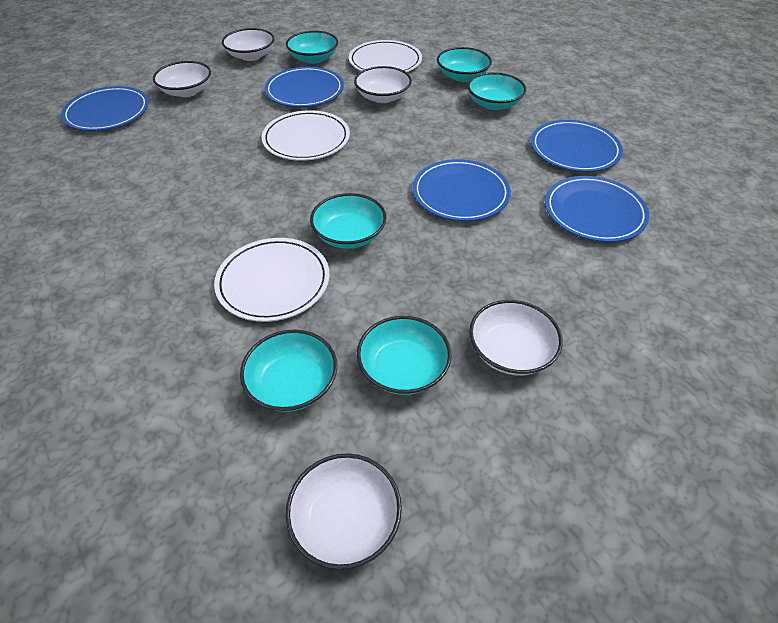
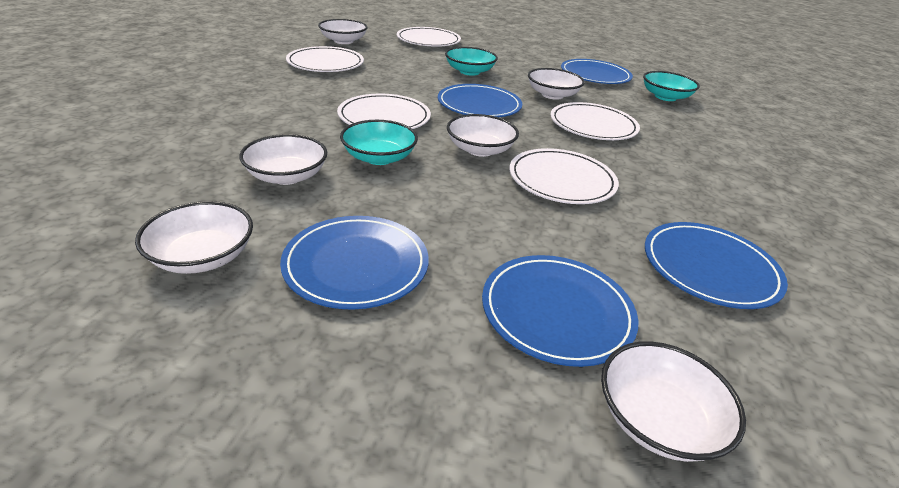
turquoise bowl: [240,329,337,412] [286,31,338,64] [310,193,387,249] [357,316,452,395] [437,47,492,82] [467,72,526,110] = 6 -> [340,120,418,165] [445,47,498,76] [643,71,700,101] = 3
white bowl: [153,61,211,97] [222,28,274,61] [286,453,402,570] [354,66,412,103] [469,300,563,375] = 5 -> [135,201,253,274] [239,134,327,185] [318,19,367,44] [447,114,519,157] [528,68,585,100] [601,341,746,462] = 6
white plate: [214,238,330,322] [262,110,350,161] [349,40,422,72] = 3 -> [286,46,364,72] [337,94,431,129] [397,27,461,47] [510,148,619,204] [551,102,640,140] = 5

